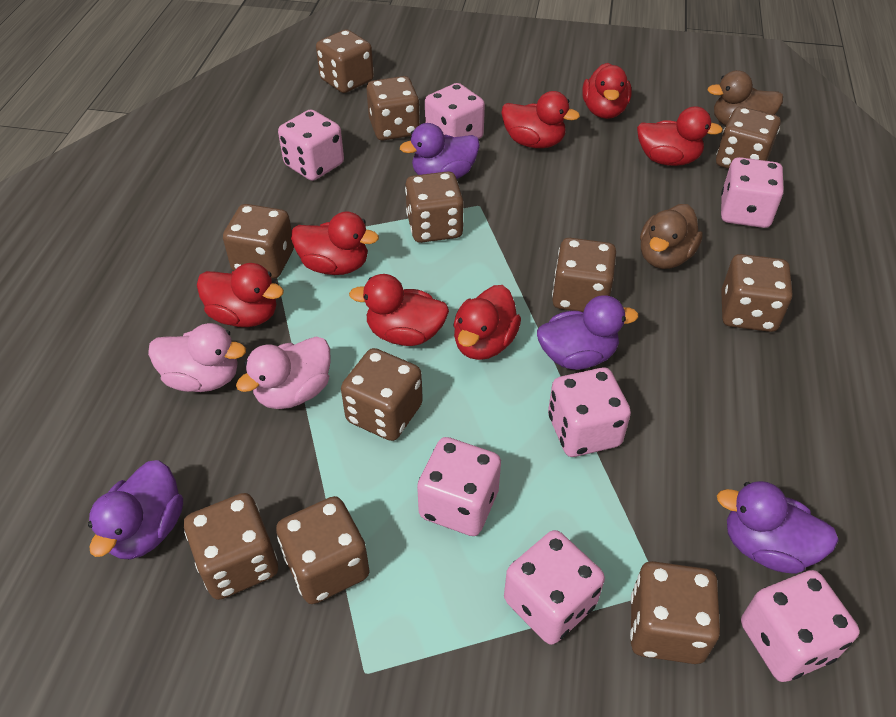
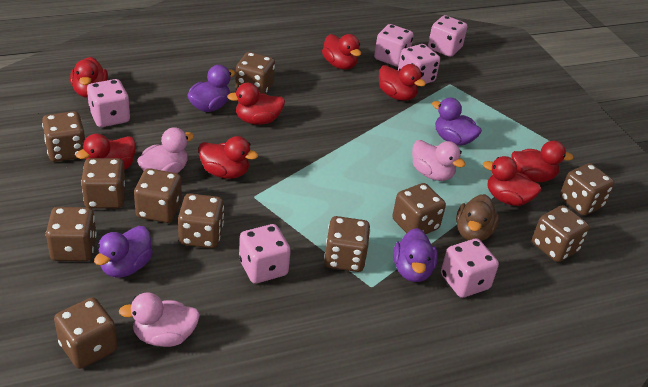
brown duck: [640,204,703,269] [708,70,783,126] = 2 -> [456,194,499,241] = 1
pink dice: [278,109,344,181] [417,437,501,536] [425,83,485,139] [504,530,605,645] [548,367,631,457] [721,157,784,228] [741,570,860,682] = 7 -> [87,79,130,127] [239,224,291,284] [374,24,414,67] [398,44,440,86] [428,15,467,57] [441,239,499,298] = 6
pink duck: [148,323,246,392] [236,337,331,409] = 2 -> [119,292,200,347] [137,127,194,174] [412,140,466,181] = 3
red duck: [197,263,284,327] [291,211,379,275] [349,274,449,346] [453,285,521,360] [502,91,580,148] [582,63,632,119] [637,106,723,166] = 7 -> [70,57,108,98] [76,133,136,170] [198,136,258,179] [227,83,285,125] [322,34,361,69] [379,64,426,101] [483,156,542,206] [511,141,574,182] = 8

